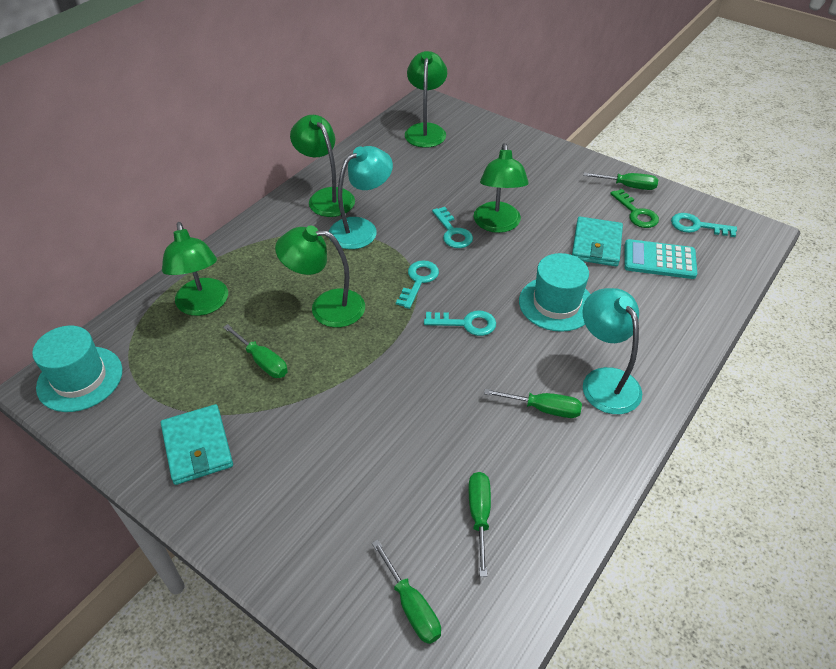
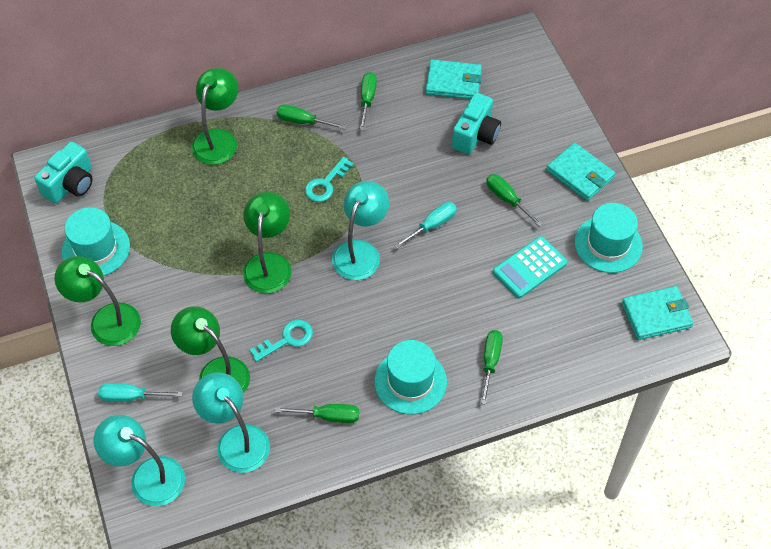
green key: [610,189,659,228] = 1 -> none = 0
green lamp: [162,222,228,316] [275,226,365,328] [290,115,355,217] [405,51,447,148] [473,143,529,233] = 5 -> [55,256,141,346] [171,306,250,393] [192,68,238,165] [243,192,291,293] = 4
turquoise camera: none = 0 -> [34,142,93,204] [452,93,501,154] = 2
turquoise hat: [32,326,122,412] [519,253,590,332] = 2 -> [61,207,130,276] [374,340,447,414] [575,203,643,273] = 3
turquoise key: [396,260,439,309] [424,311,496,336] [432,207,473,248] [671,213,737,237] = 4 -> [250,320,313,362] [305,157,354,202] = 2
turquoise lamp: [329,146,393,249] [582,288,642,414] = 2 -> [94,415,185,506] [192,372,270,473] [332,181,389,280] = 3
turquoise screwdriver: none = 0 -> [98,383,183,402] [394,202,457,248] = 2
turquoise wallet: [161,404,233,485] [572,217,623,267] = 2 -> [426,60,482,99] [546,143,615,201] [622,286,694,340] = 3

